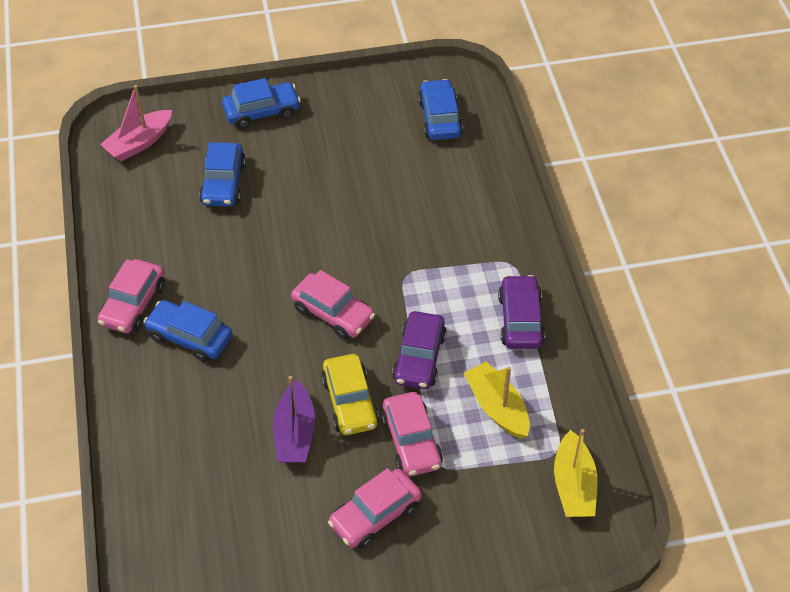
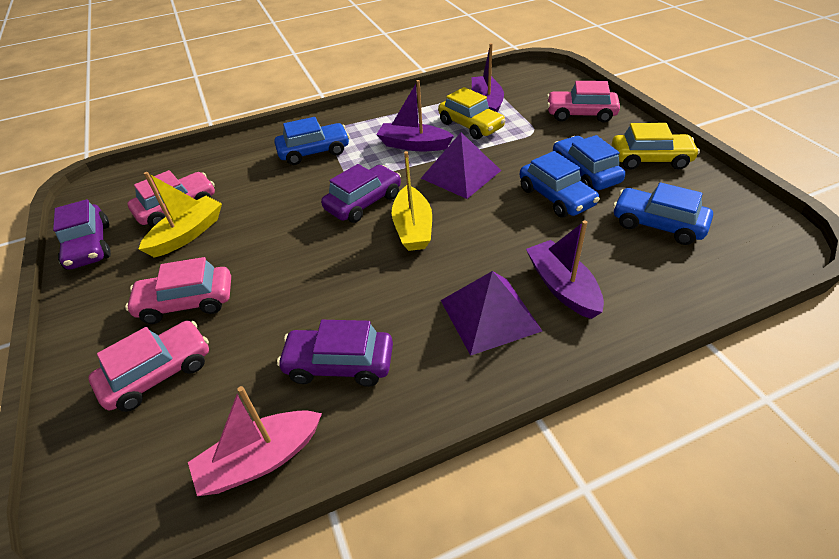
purple boat: [273,376,315,463] = 1 -> [376,80,454,151] [472,43,504,113] [526,221,604,319] = 3
purple car: [392,311,447,389] [498,275,545,349] = 2 -> [53,199,111,270] [277,320,393,387] [321,164,401,223] = 3
purple pyramid: none = 0 -> [421,132,502,199] [441,271,542,356] = 2
yellow car: [321,354,379,435] = 1 -> [438,87,506,140] [612,123,700,170] = 2

